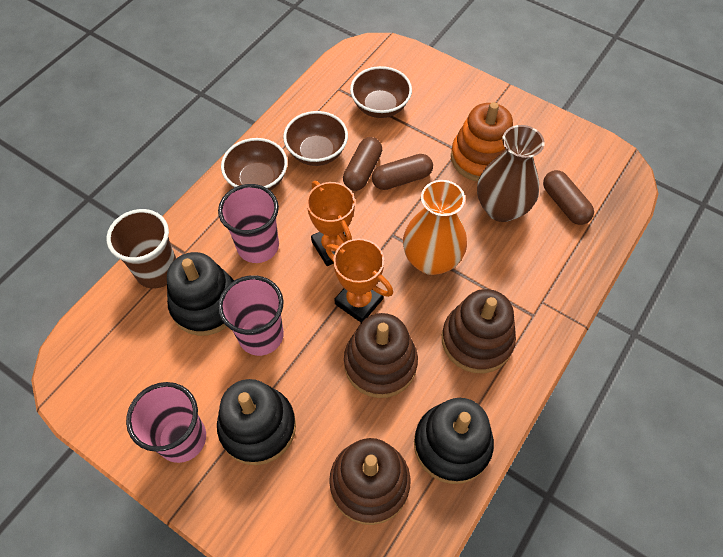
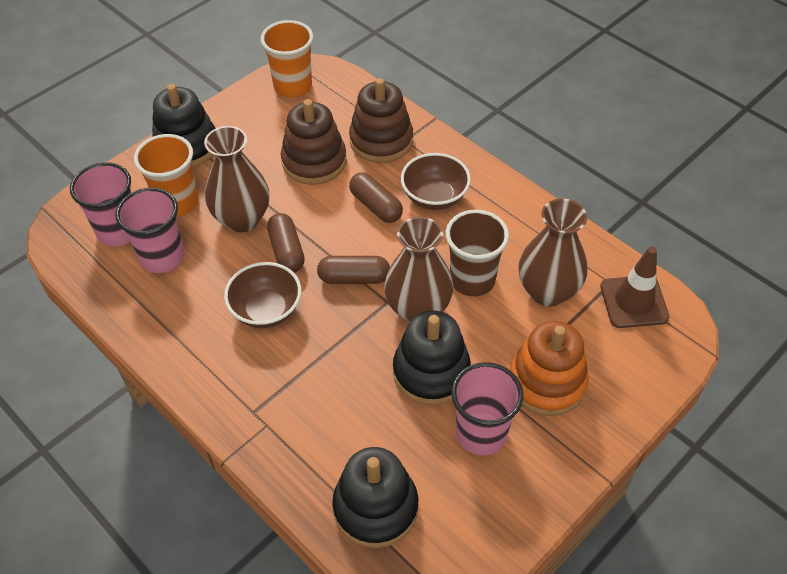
brown bowl: [221,138,288,191] [283,111,348,166] [350,66,412,118] = 3 -> [224,262,301,328] [401,153,471,210] = 2
brown stacking toy: [329,438,411,525] [344,313,418,398] [442,289,516,373] = 3 -> [281,99,347,185] [349,78,413,163] = 2
brown traffic cone: none = 0 -> [600,246,670,328] = 1
brown vase: [477,125,545,222] = 1 -> [204,126,270,232] [384,217,454,322] [519,199,587,307] = 3
orange cup: none = 0 -> [134,134,199,217] [261,20,313,97] = 2
orange trophy: [306,181,355,266] [326,238,393,322] = 2 -> none = 0
orange vase: [403,180,467,275] = 1 -> none = 0

